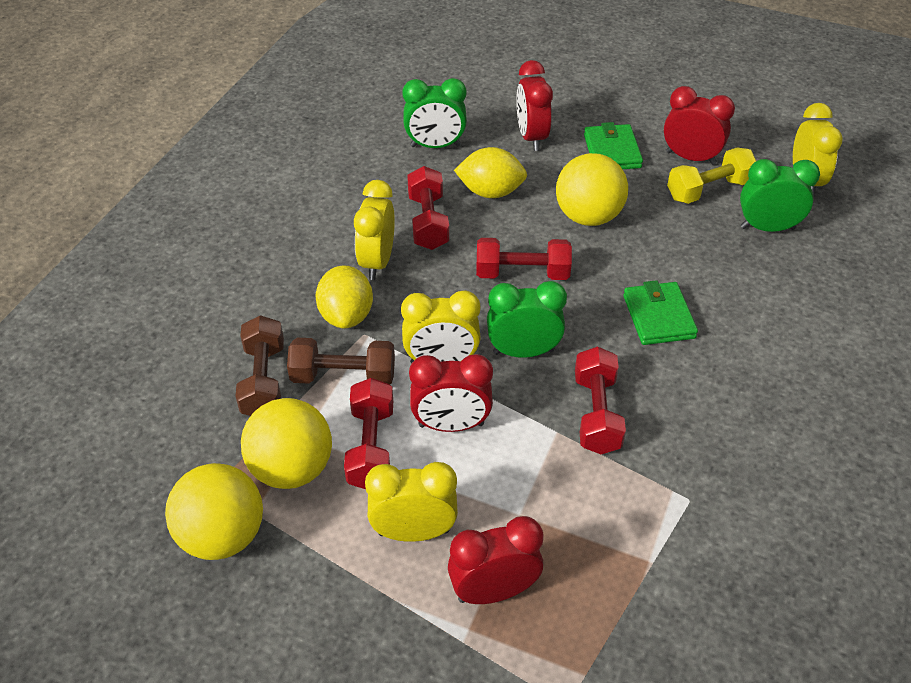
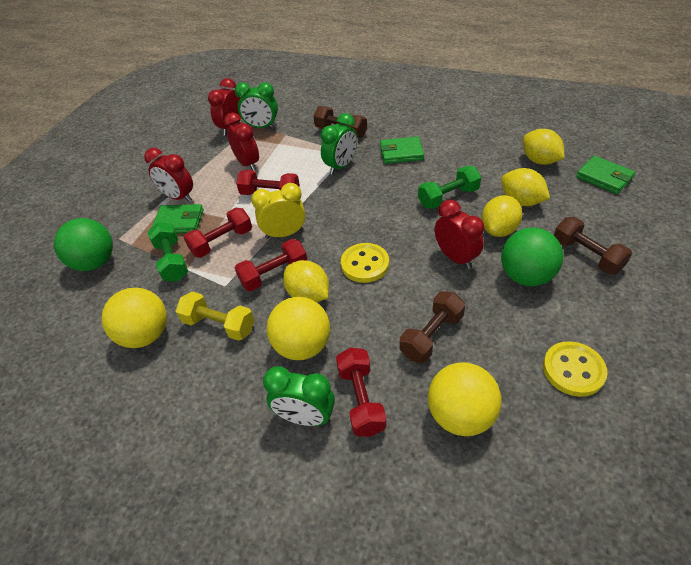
brown dumbbell: [236,315,284,416] [287,338,395,384] = 2 -> [313,106,367,138] [400,291,465,363] [554,217,632,275] = 3
green ball: none = 0 -> [54,218,113,271] [501,228,563,286] = 2
green dumbbell: none = 0 -> [148,222,188,281] [418,166,481,209] = 2
green wallet: [584,122,643,169] [623,280,698,345] = 2 -> [151,204,204,233] [380,136,424,164] [576,156,635,194] = 3
yellow button: none = 0 -> [341,243,389,283] [543,341,608,397] = 2
yellow clock: [354,180,395,280] [365,462,458,542] [401,290,481,364] [793,103,843,197] = 4 -> [251,183,305,239] = 1
yellow lemon: [315,265,373,329] [454,147,527,198] = 2 -> [283,260,329,303] [482,195,522,237] [501,168,550,206] [523,129,565,165] = 4

